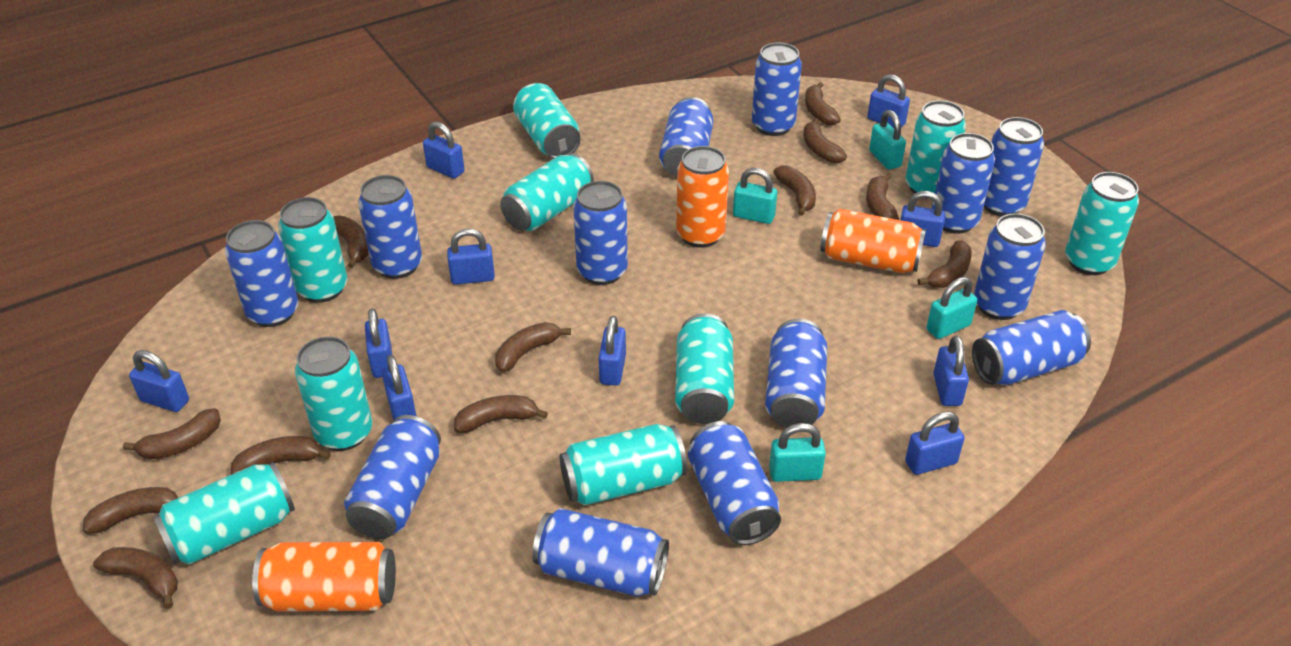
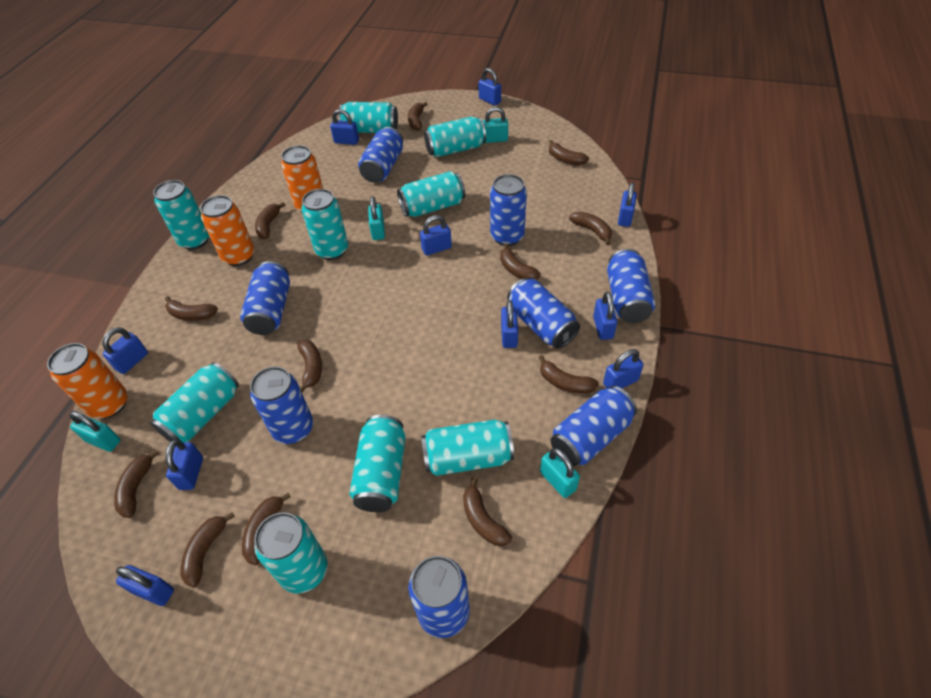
blue can: [225,220,298,327] [344,415,441,539] [358,175,422,279] [532,508,669,597] [573,181,628,285] [659,97,713,177] [688,421,781,545] [752,42,802,136] [765,319,827,428] [932,133,995,234] [972,310,1091,385] [974,213,1046,320] [984,117,1044,216] = 13 -> [240,261,290,335] [250,366,313,444] [358,127,403,183] [408,556,470,638] [490,174,527,246] [507,278,580,349] [551,386,637,466] [607,249,655,323] = 8

